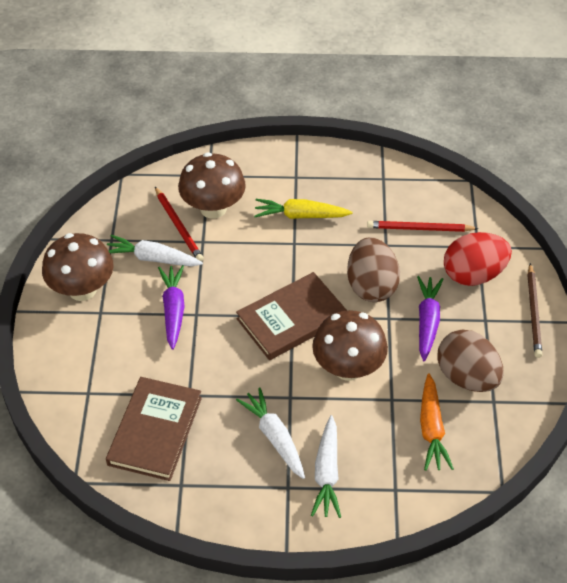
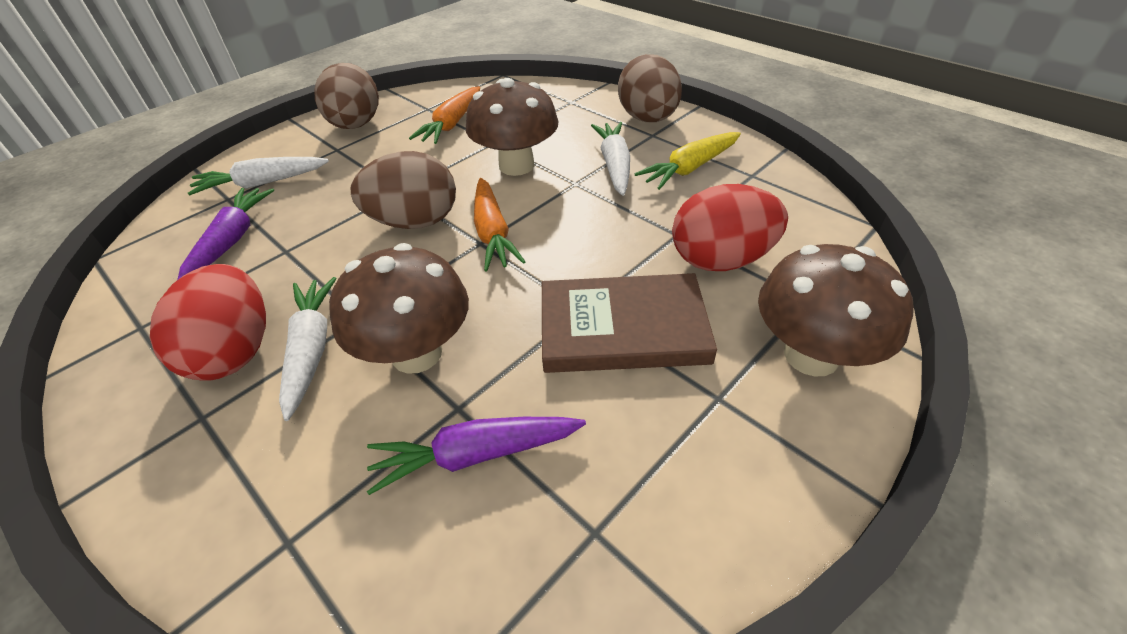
brown book: [106,377,202,481] [236,272,347,360] = 2 -> [542,273,717,373] = 1
brown egg: [347,237,400,302] [437,330,504,392] = 2 -> [314,63,379,129] [351,151,456,229] [618,54,682,122] = 3
brown pencil: [527,263,542,358] = 1 -> none = 0
orange carrot: [420,373,454,471] = 1 -> [409,86,480,144] [474,178,526,271] = 2
red egg: [444,232,512,286] = 1 -> [150,264,266,381] [672,184,788,271] = 2
red pencil: [155,187,204,261] [367,221,479,232] = 2 -> none = 0

